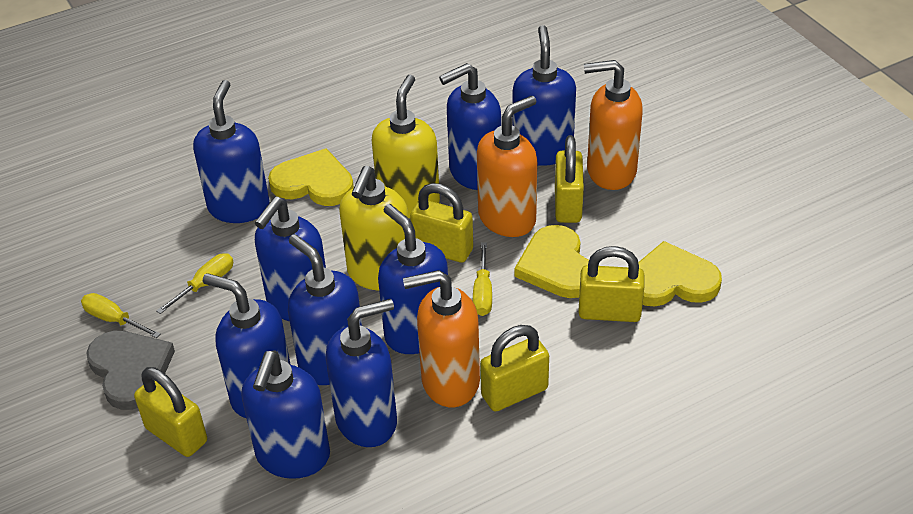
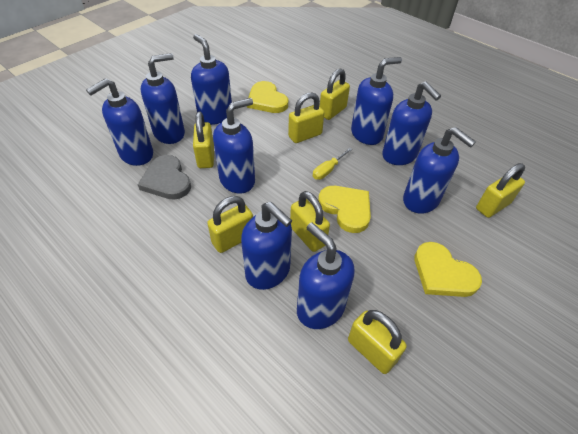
orange soap dispenser: [403,270,480,407] [477,96,537,237] [584,60,643,190] = 3 -> none = 0
yellow padlock: [134,367,207,457] [410,183,473,263] [480,325,549,411] [555,135,584,223] [578,246,645,322] = 5 -> [193,112,214,168] [207,196,253,253] [288,92,324,143] [290,191,330,252] [320,68,350,120] [348,310,407,374] [476,163,525,218] = 7
yellow screwdriver: [81,293,161,338] [156,253,233,314] [473,242,492,316] = 3 -> [313,148,352,180] = 1
yellow soap dispenser: [339,166,408,291] [372,75,440,218] = 2 -> none = 0

